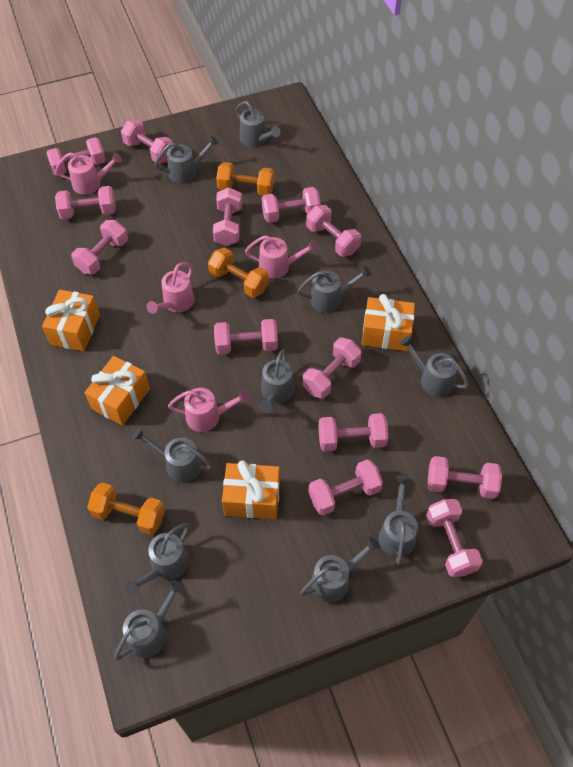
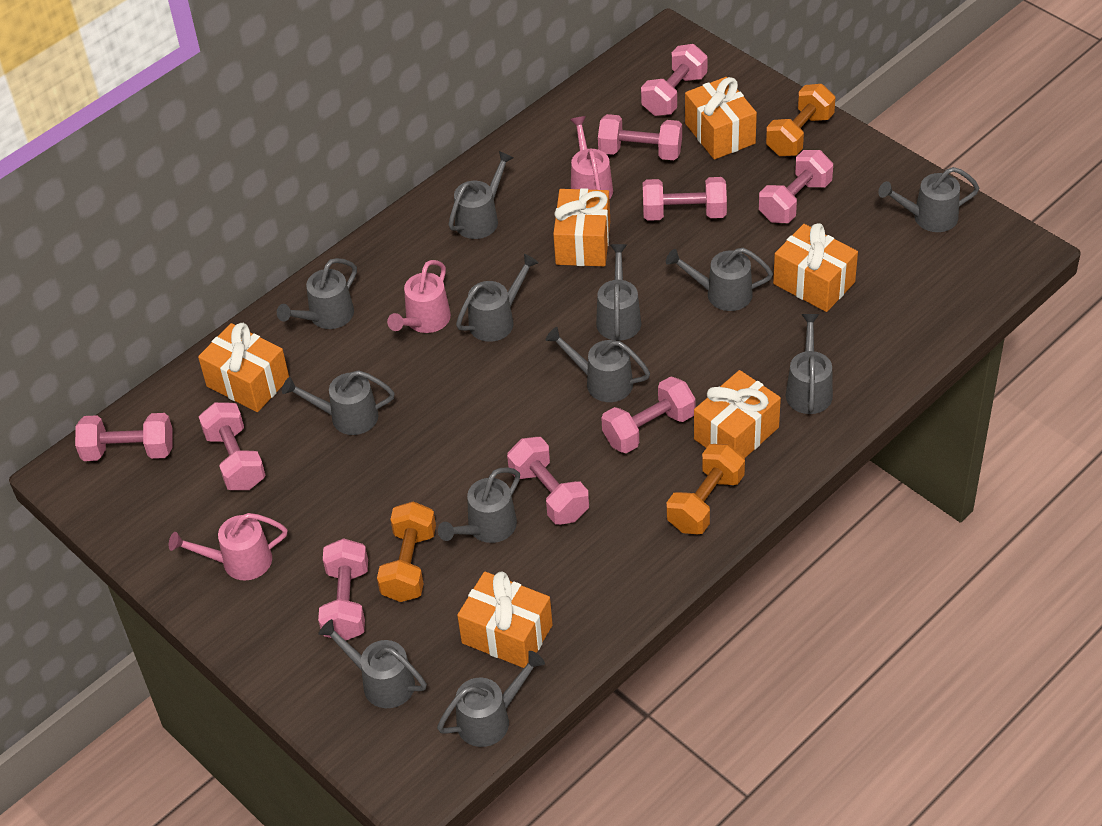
grey watering can: [114,580,184,660] [125,524,189,595] [132,428,213,483] [155,136,219,184] [236,101,281,147] [259,349,294,413] [297,266,371,313] [300,537,380,602] [379,476,418,564] [400,336,469,397] = 10 -> [277,258,357,329] [282,370,395,435] [318,619,427,708] [437,651,545,747] [438,468,520,543] [448,151,514,239] [456,254,539,342] [545,327,650,402] [596,244,641,341] [666,248,773,311] [786,314,833,414] [878,167,979,232] = 12
orange gift: [42,290,100,351] [85,356,150,425] [222,461,280,519] [362,294,415,351] = 4 -> [198,323,289,412] [457,571,553,668] [553,188,610,266] [685,77,757,160] [694,370,781,458] [773,223,858,312] = 6
pink dumbbell: [46,137,106,176] [55,186,116,219] [71,220,128,274] [121,120,173,163] [213,187,242,246] [214,319,278,354] [261,187,321,223] [303,338,362,399] [306,205,361,257] [308,459,383,516] [318,413,388,451] [426,499,483,577] [428,456,502,499] = 13 -> [75,413,173,461] [199,402,266,490] [318,538,368,641] [507,437,589,525] [598,114,682,160] [601,376,695,453] [641,44,707,116] [643,177,727,221] [759,150,833,223] = 9
pink watering can: [55,153,122,195] [146,262,195,314] [168,388,250,432] [245,236,318,279] = 4 -> [169,513,287,580] [387,260,451,333] [570,116,613,199] = 3

